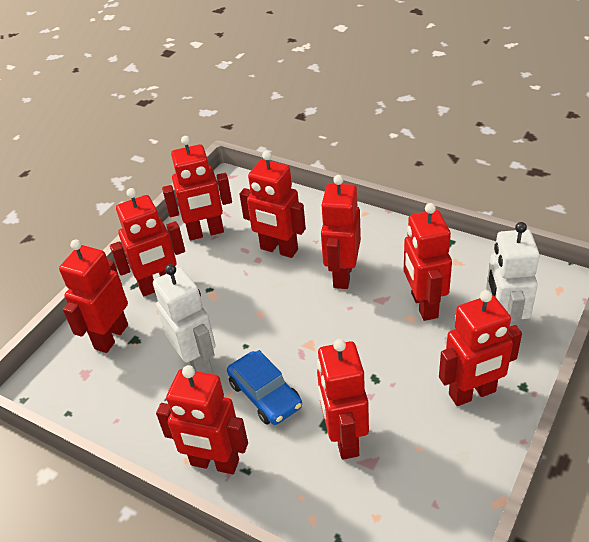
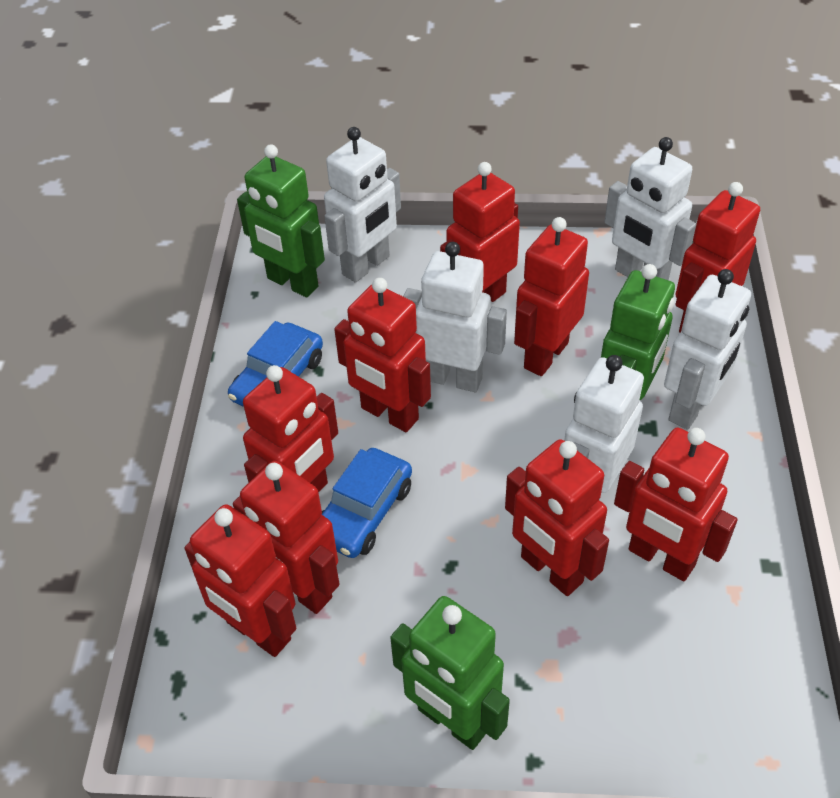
blue car: [227,350,302,425] = 1 -> [228,321,323,407] [322,448,412,558] = 2
green robot: none = 0 -> [237,144,325,297] [390,596,510,750] [601,264,675,400] = 3
white robot: [153,264,216,374] [486,222,540,328] = 2 -> [324,127,401,283] [403,242,507,392] [564,355,644,493] [604,137,696,280] [664,269,751,429] = 5

